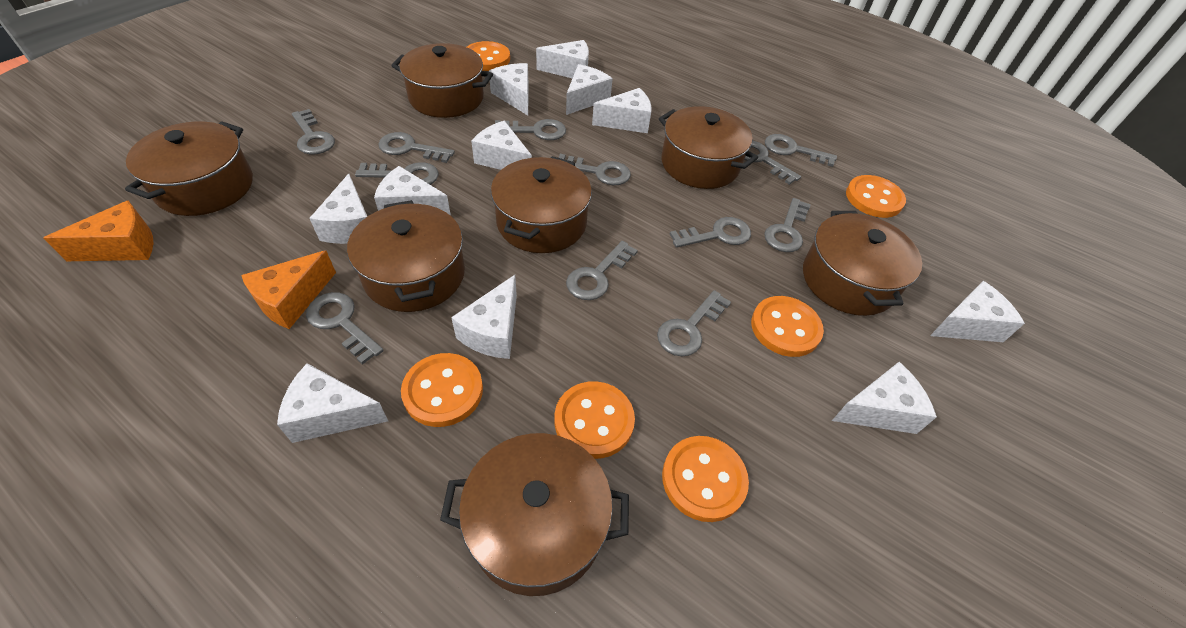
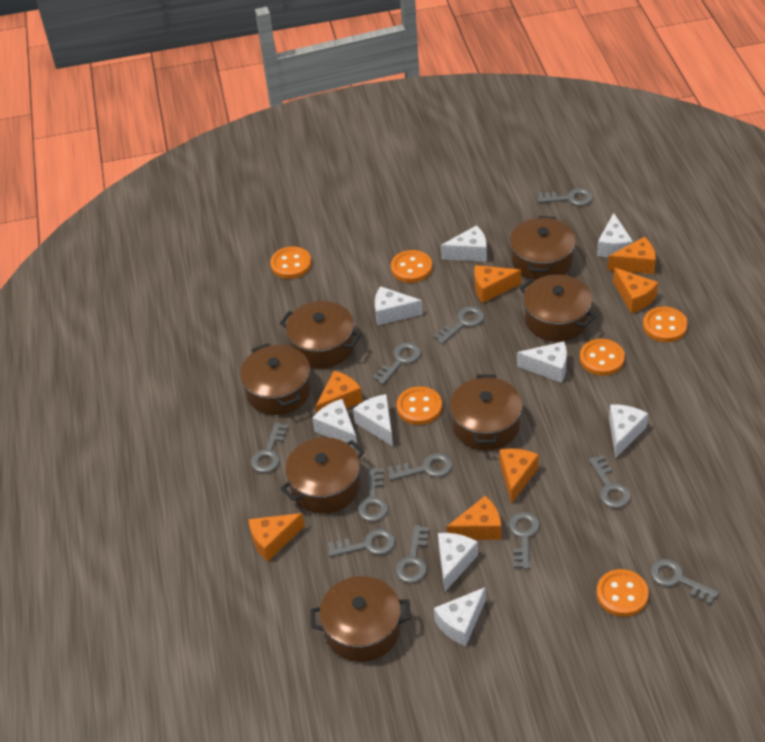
grey key: [292,109,335,154] [306,292,384,365] [355,162,439,185] [378,132,455,163] [495,119,566,140] [559,154,631,185] [566,241,638,300] [657,290,731,357] [670,217,751,248] [744,141,801,185] [764,198,811,252] [765,134,837,167] = 12 -> [250,422,289,473] [328,529,395,557] [358,468,388,522] [372,342,421,384] [388,453,452,480] [395,525,430,583] [433,306,484,344] [508,512,540,569] [538,188,593,206] [589,455,631,508] [650,559,719,605] = 11
orange cheese: [44,200,153,261] [241,250,336,329] = 2 -> [249,513,305,561] [315,371,363,413] [446,496,501,540] [474,265,521,303] [500,449,539,504] [608,237,656,274] [613,268,658,313] = 7
white cheese: [277,363,388,443] [310,174,367,244] [374,166,451,216] [451,275,517,359] [471,121,532,170] [489,63,529,115] [536,40,589,79] [566,64,613,115] [592,88,651,133] [832,362,937,434] [930,281,1025,342] = 11 -> [312,399,357,448] [353,394,393,446] [375,286,423,325] [434,587,486,646] [438,533,478,592] [441,225,487,262] [517,341,567,383] [597,213,633,257] [609,404,648,458] = 9

